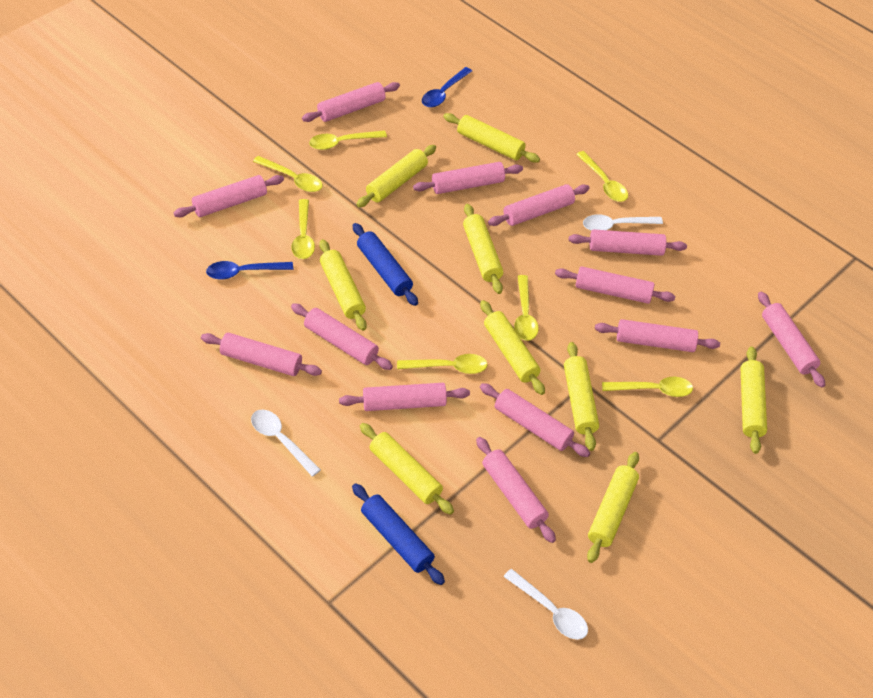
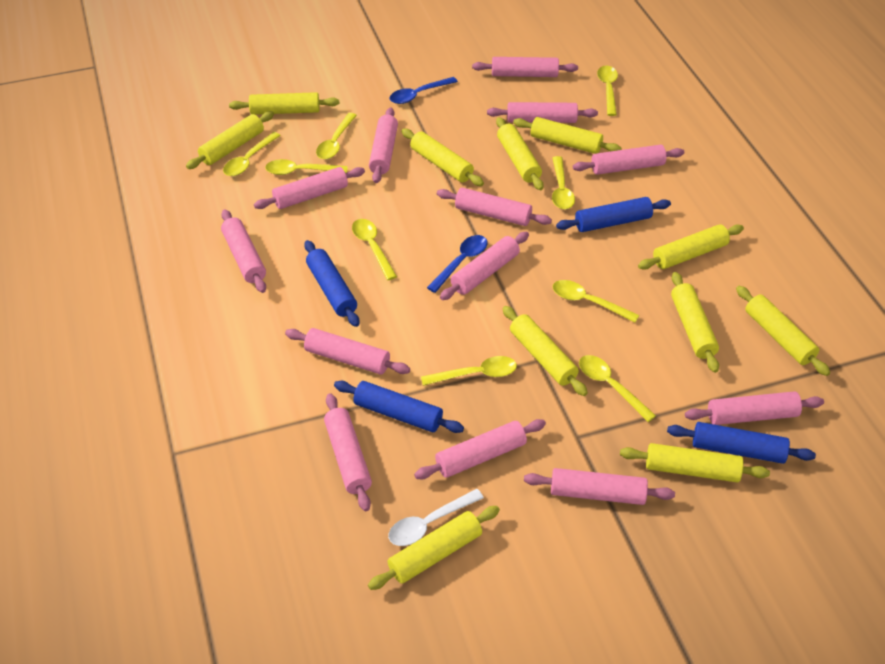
blue rolling pin: [352,484,445,585] [353,223,418,306] = 2 -> [304,240,360,327] [334,381,464,433] [556,197,671,232] [667,422,816,464] = 4
white spoon: [251,410,321,477] [504,569,588,640] [583,214,663,231] = 3 -> [388,489,484,546] = 1
yellow rolling pin: [319,239,367,331] [356,145,436,207] [360,423,454,515] [443,113,540,162] [463,204,503,294] [480,300,545,395] [564,342,599,451] [587,452,639,563] [741,346,767,454] = 9 -> [186,111,274,169] [229,92,339,115] [368,506,500,590] [401,128,484,186] [496,117,544,190] [502,306,588,396] [513,117,622,154] [620,443,770,483] [638,224,744,270] [671,272,719,373] [736,286,830,376] = 11
yellow spoon: [253,156,322,192] [291,199,315,259] [309,130,387,150] [397,354,488,374] [514,275,539,341] [576,151,628,202] [602,377,693,397] = 7 -> [223,132,281,176] [265,159,348,175] [316,113,357,159] [352,219,397,280] [421,356,517,386] [552,156,575,209] [553,280,639,322] [579,355,656,422] [597,66,618,116] = 9

